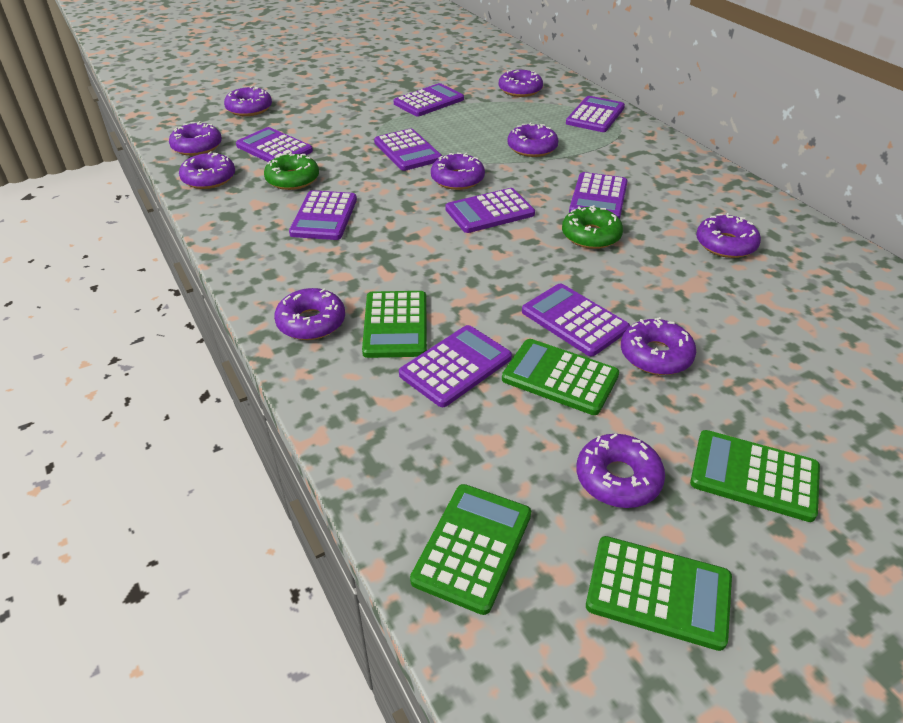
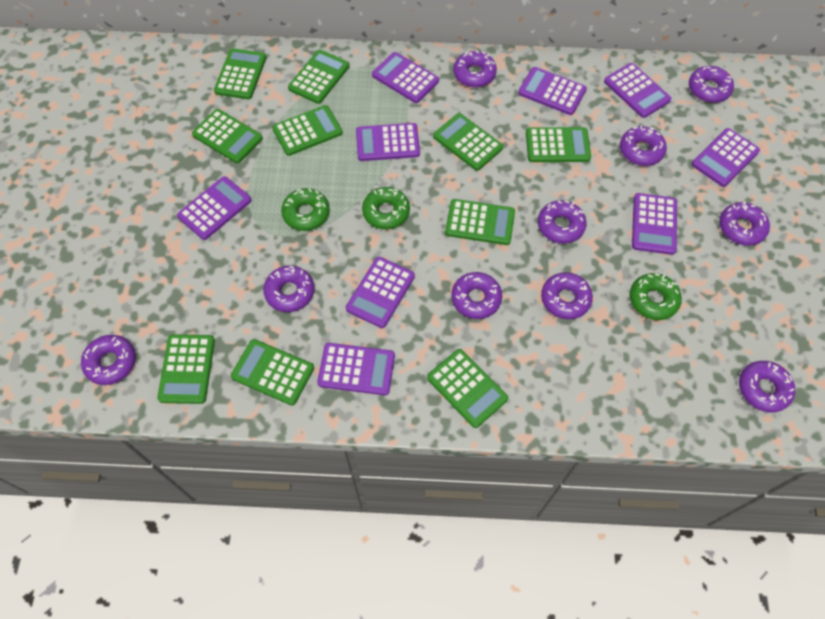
green calculator: [362,291,427,358] [410,484,531,615] [502,339,619,415] [586,536,732,651] [690,430,820,522] = 5 -> [157,334,215,404] [192,109,263,163] [214,48,266,99] [231,339,314,405] [272,105,343,156] [288,50,350,104] [427,349,508,428] [433,113,503,171] [445,199,515,245] [526,127,591,162] = 10
green donut: [264,152,319,190] [562,205,623,249] = 2 -> [281,188,330,231] [362,187,410,229] [630,273,682,320] = 3

